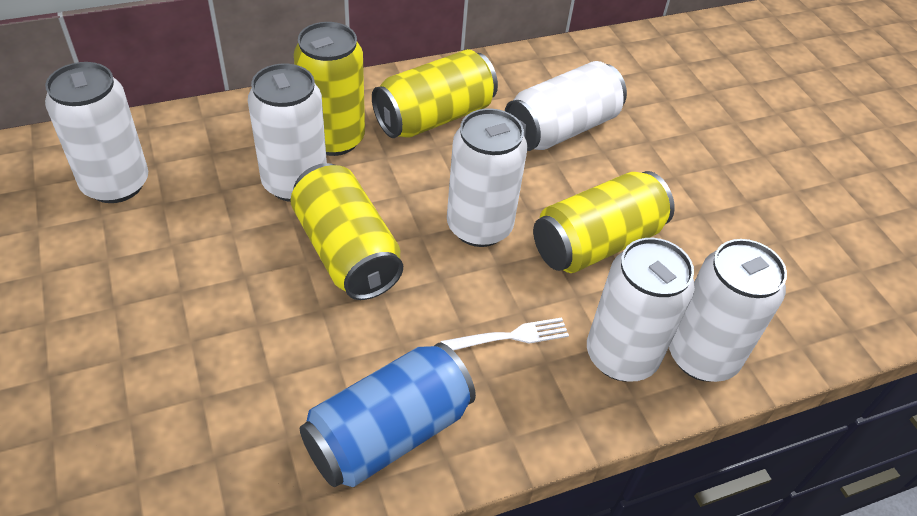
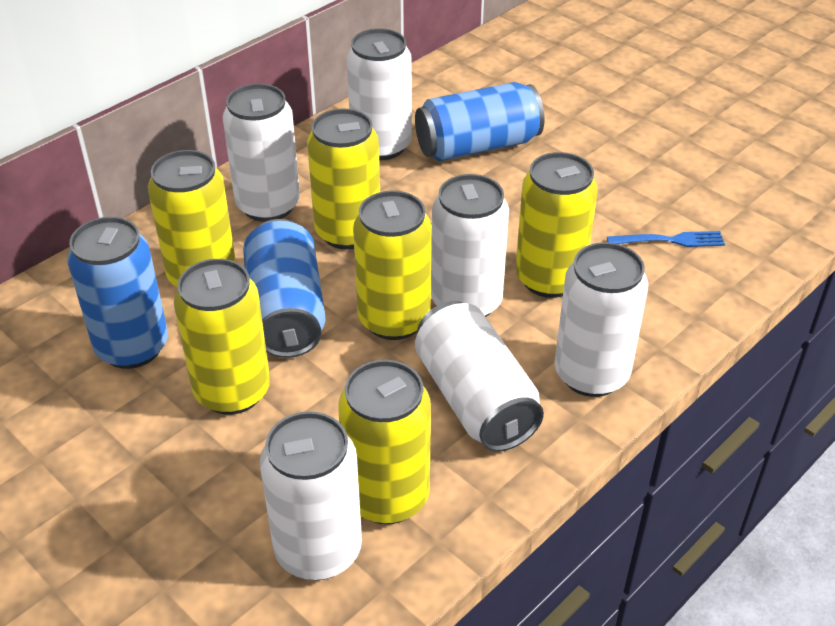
blue can: [300,343,476,487] = 1 -> [67,217,168,369] [243,219,326,358] [415,82,544,161] = 3
blue fork: none = 0 -> [607,231,725,247] = 1
white fork: [440,317,569,350] = 1 -> none = 0
yellow can: [290,163,403,300] [294,22,365,156] [372,49,498,138] [533,171,675,273] = 4 -> [148,150,236,288] [174,259,270,415] [307,108,380,250] [338,360,431,524] [353,191,432,340] [516,152,598,298] = 6

